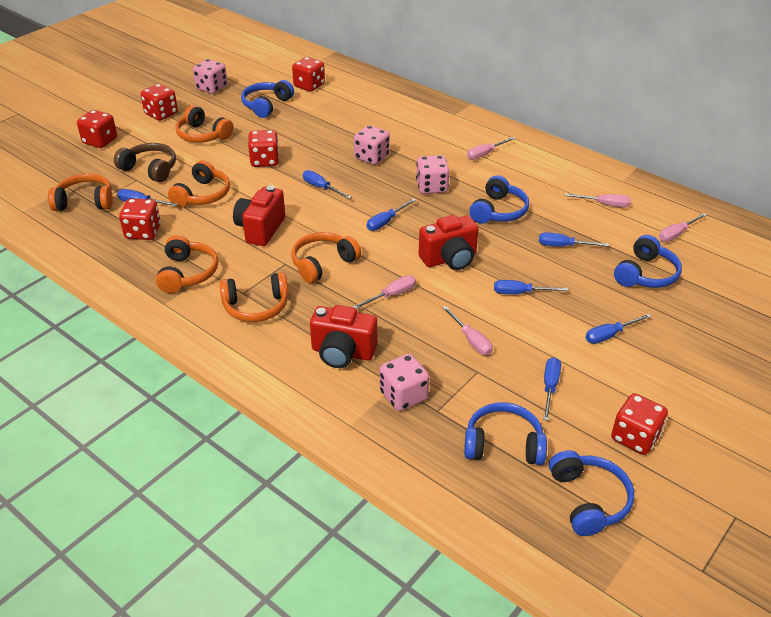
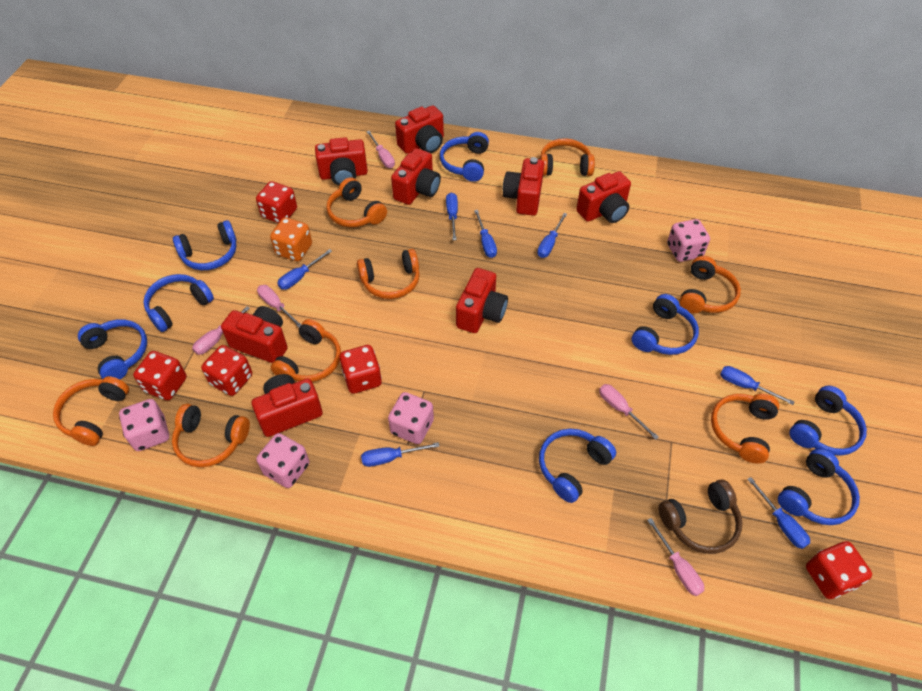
blue headphones: [241,80,294,118] [464,402,547,465] [469,175,529,224] [549,450,634,536] [614,235,682,288] = 5 -> [78,319,147,379] [143,274,214,332] [173,220,236,270] [440,132,489,182] [539,429,616,503] [632,294,699,355] [778,448,860,525] [790,386,867,456] = 8
orange dice: none = 0 -> [270,218,312,261] = 1
orange headphones: [48,173,113,211] [156,235,218,293] [168,160,230,208] [175,105,234,143] [219,272,288,322] [292,232,361,283] = 6 -> [53,376,129,446] [172,404,250,467] [271,319,341,382] [326,177,387,227] [357,249,420,299] [540,138,595,176] [679,256,741,314] [711,394,779,464] = 8
red camera: [233,185,285,246] [310,305,377,368] [418,215,479,270] = 3 -> [221,306,287,363] [252,374,323,437] [315,137,368,186] [391,148,441,205] [395,105,444,154] [456,268,508,333] [503,157,544,216] [576,171,631,223] = 8
red dice: [77,110,117,148] [119,198,161,240] [141,84,178,121] [248,130,279,167] [292,57,325,92] [611,393,668,455] = 6 -> [133,351,187,400] [201,345,252,396] [256,181,297,223] [339,345,382,394] [806,541,872,599] = 5

